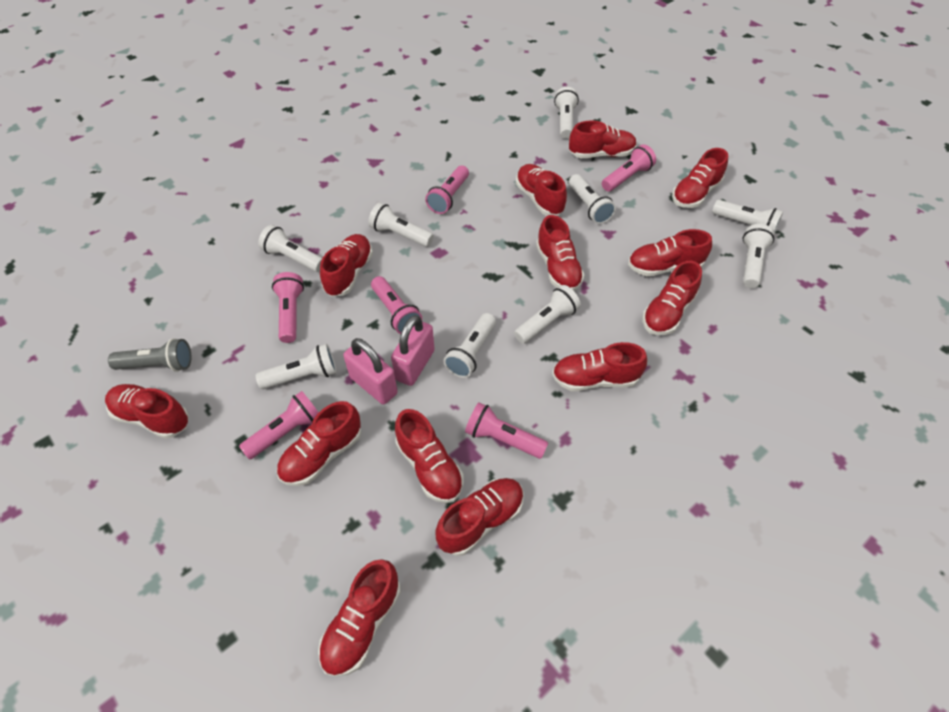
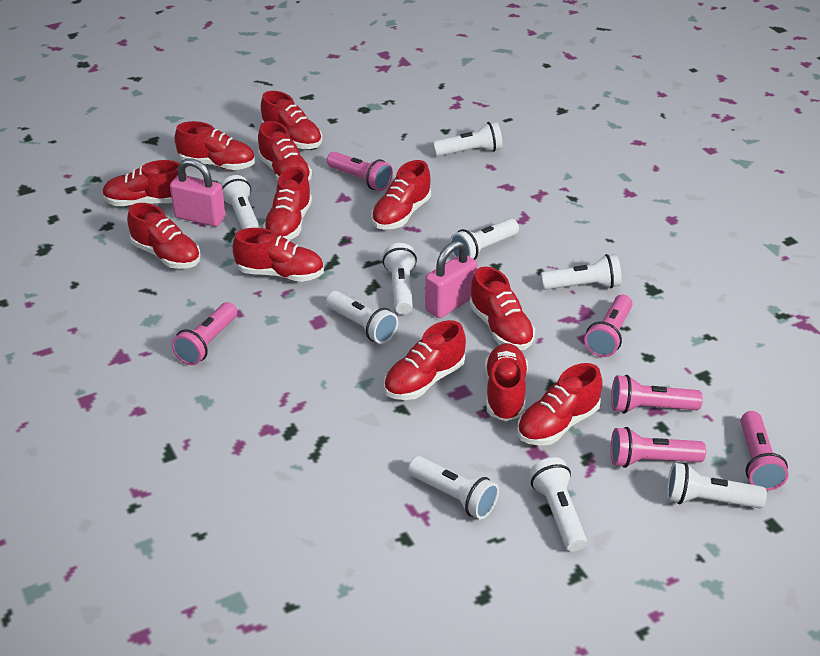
grey flashlight: [108,338,192,372] = 1 -> none = 0
red shoe: [105,384,189,439] [277,401,361,486] [318,559,401,677] [320,234,373,297] [395,409,464,503] [436,478,524,556] [516,164,567,216] [536,215,585,291] [552,342,647,391] [569,121,637,158] [628,229,712,276] [642,261,702,335] [672,148,728,208] = 13 -> [102,160,187,206] [127,203,201,269] [175,121,255,170] [233,228,324,282] [258,121,312,181] [261,91,322,149] [263,167,312,240] [371,160,431,230] [384,320,466,400] [469,267,535,350] [485,343,528,421] [517,363,603,446] = 12

